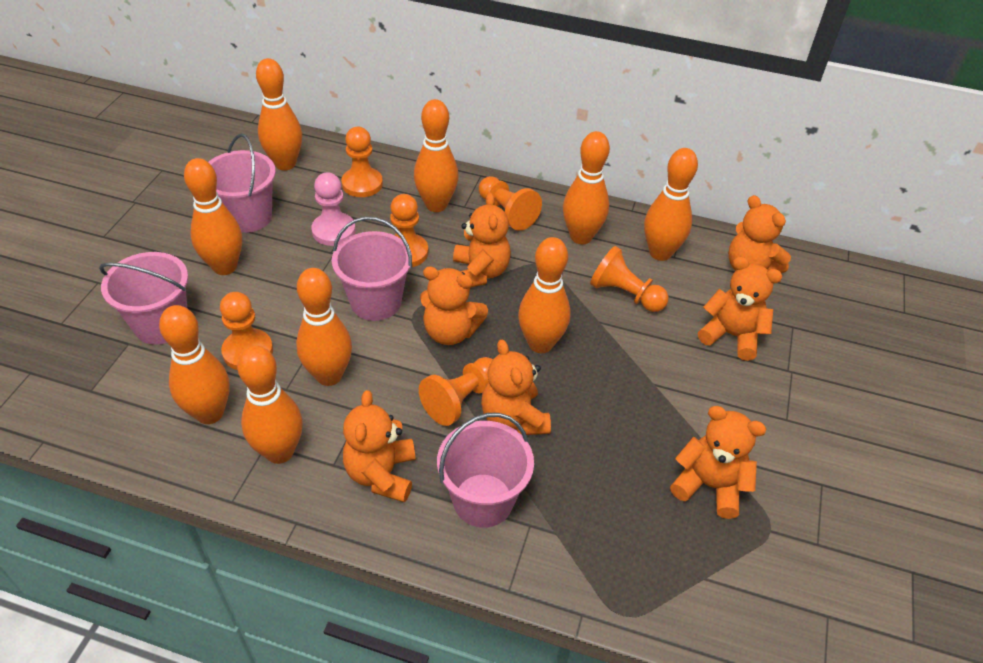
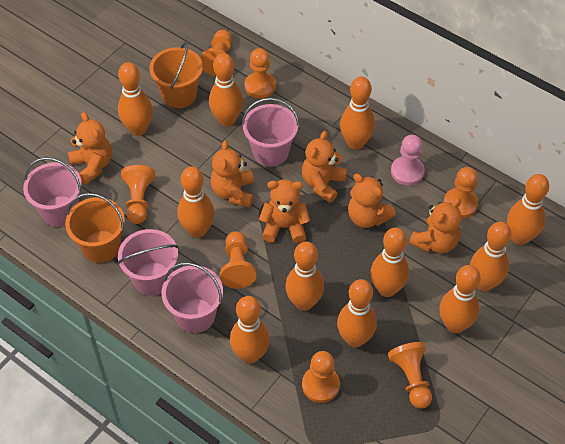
orange bowling pin: [159,305,230,424] [184,158,242,275] [237,345,302,464] [256,58,302,171] [296,268,352,386] [414,99,459,212] [518,237,571,353] [563,131,610,244] [644,148,698,261] = 9 -> [118,62,153,136] [177,166,215,238] [209,53,243,127] [230,296,270,363] [285,241,324,311] [337,279,377,347] [340,77,375,150] [371,228,409,297] [440,265,481,333] [470,222,512,291] [507,174,549,245] = 11
orange bucket: none = 0 -> [65,193,125,263] [149,41,203,108] = 2
orange pawn: [220,292,273,370] [341,127,383,197] [390,194,428,267] [419,357,493,426] [479,176,542,231] [590,246,668,312] = 6 -> [121,165,155,224] [200,30,232,76] [220,231,256,289] [244,48,276,99] [302,351,340,403] [388,342,432,409] [444,167,478,218] = 7
orange teddy bear: [343,390,415,502] [420,266,488,345] [453,193,511,288] [481,339,551,435] [670,406,766,519] [698,257,782,361] [728,195,791,273] = 7 -> [68,112,112,184] [211,140,254,208] [259,179,310,243] [302,131,347,203] [348,174,396,228] [409,198,461,253] = 6

